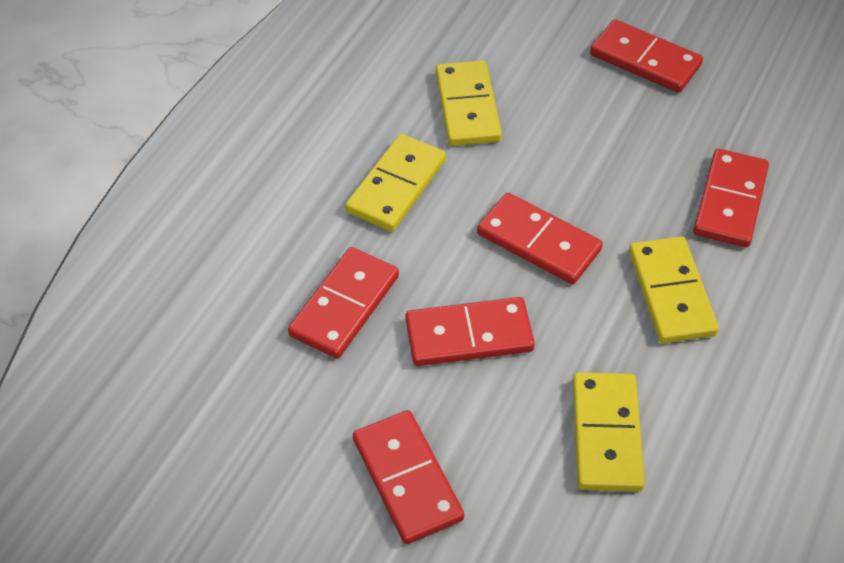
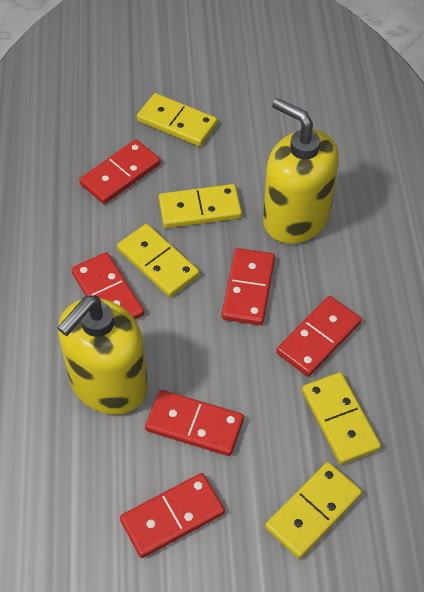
yellow domino: [345,134,446,232] [436,60,502,146] [573,372,645,492] [629,236,719,343] = 4 -> [117,224,200,297] [137,93,218,146] [159,184,242,228] [265,462,362,559] [302,372,381,465] = 5
yellow soap dispenser: none = 0 -> [58,295,148,414] [263,98,339,244] = 2

